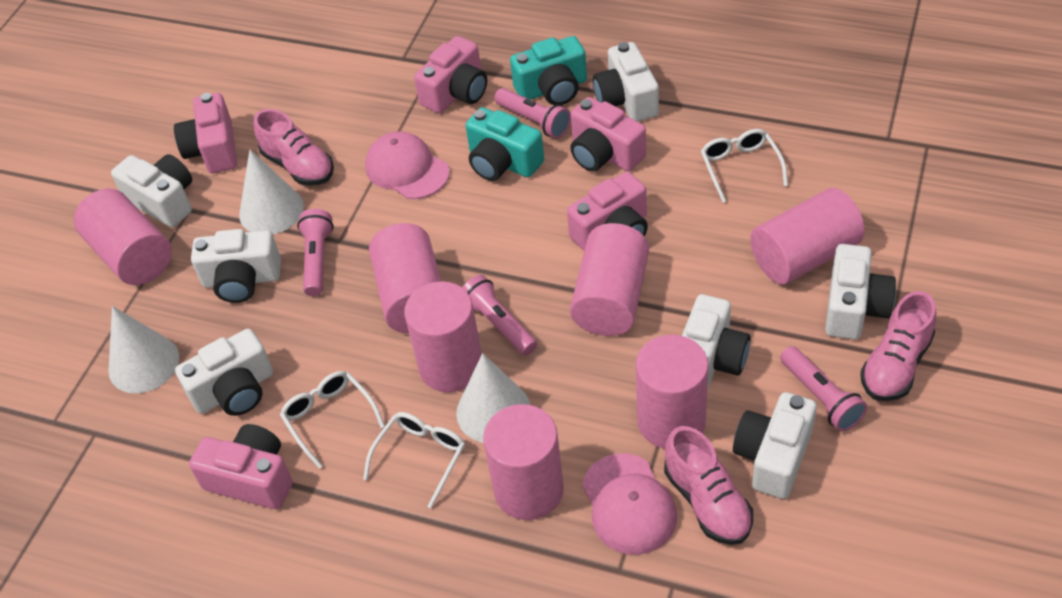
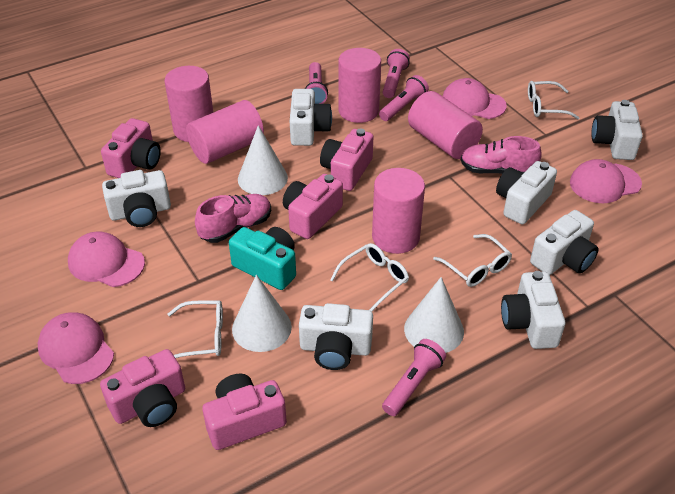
pink cap: [365,131,450,199] [582,453,677,555] = 2 -> [38,312,114,384] [68,231,145,287] [443,78,507,119] [570,159,642,203] = 4
pink cylinder: [74,189,172,285] [369,223,442,333] [404,281,482,392] [483,404,564,520] [570,223,649,336] [636,335,709,449] [750,188,865,285] = 7 -> [165,66,213,142] [186,100,264,164] [339,48,381,123] [372,168,425,254] [408,91,483,159] = 5
pink shoe: [253,109,334,186] [664,426,753,545] [860,291,936,401] = 3 -> [195,194,271,243] [461,136,542,174] = 2
turquoise camera: [465,107,544,181] [510,36,587,105] = 2 -> [229,227,296,290] = 1
white glasses: [280,371,385,469] [363,412,465,508] [701,129,788,203] = 3 -> [168,301,223,358] [330,243,409,311] [433,234,512,287] [528,81,579,119] = 4

